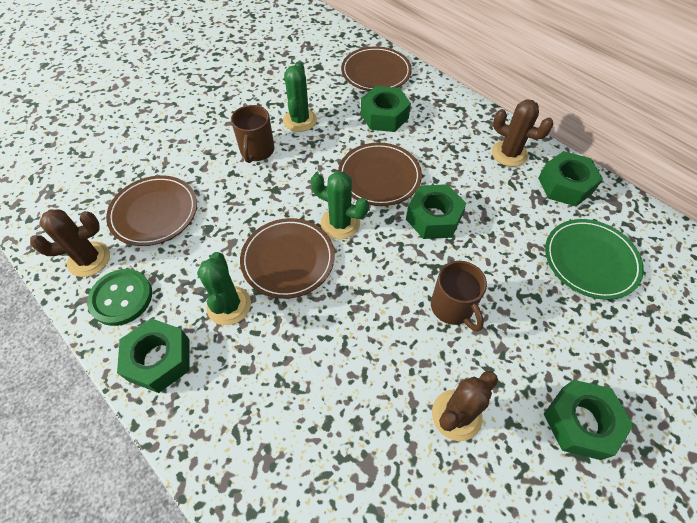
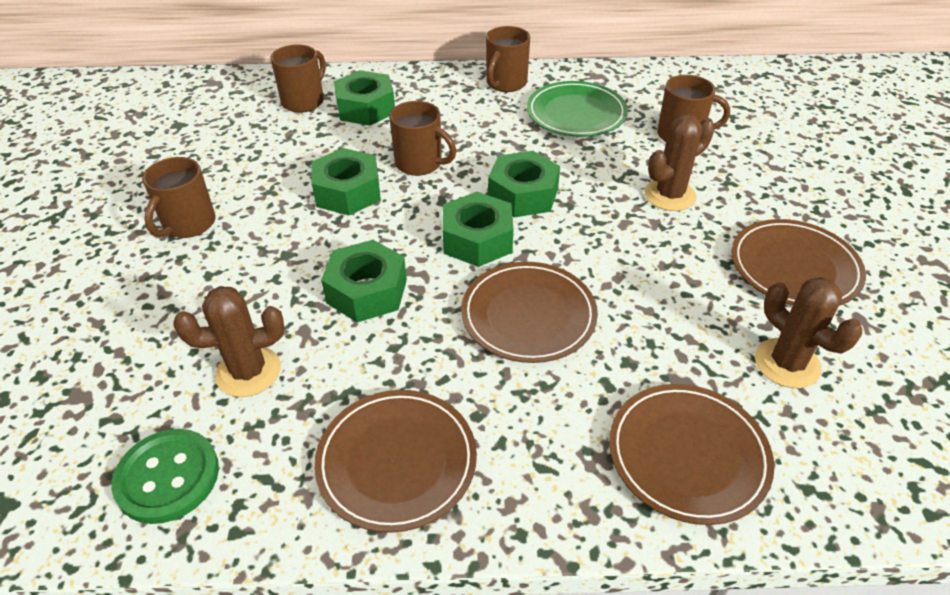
brown mug: [231,105,275,163] [431,261,487,332] = 2 -> [142,157,216,238] [270,44,326,113] [389,101,456,176] [486,26,530,92] [657,75,730,142] = 5
green cactus: [197,252,251,325] [283,62,317,132] [311,171,369,239] = 3 -> none = 0

